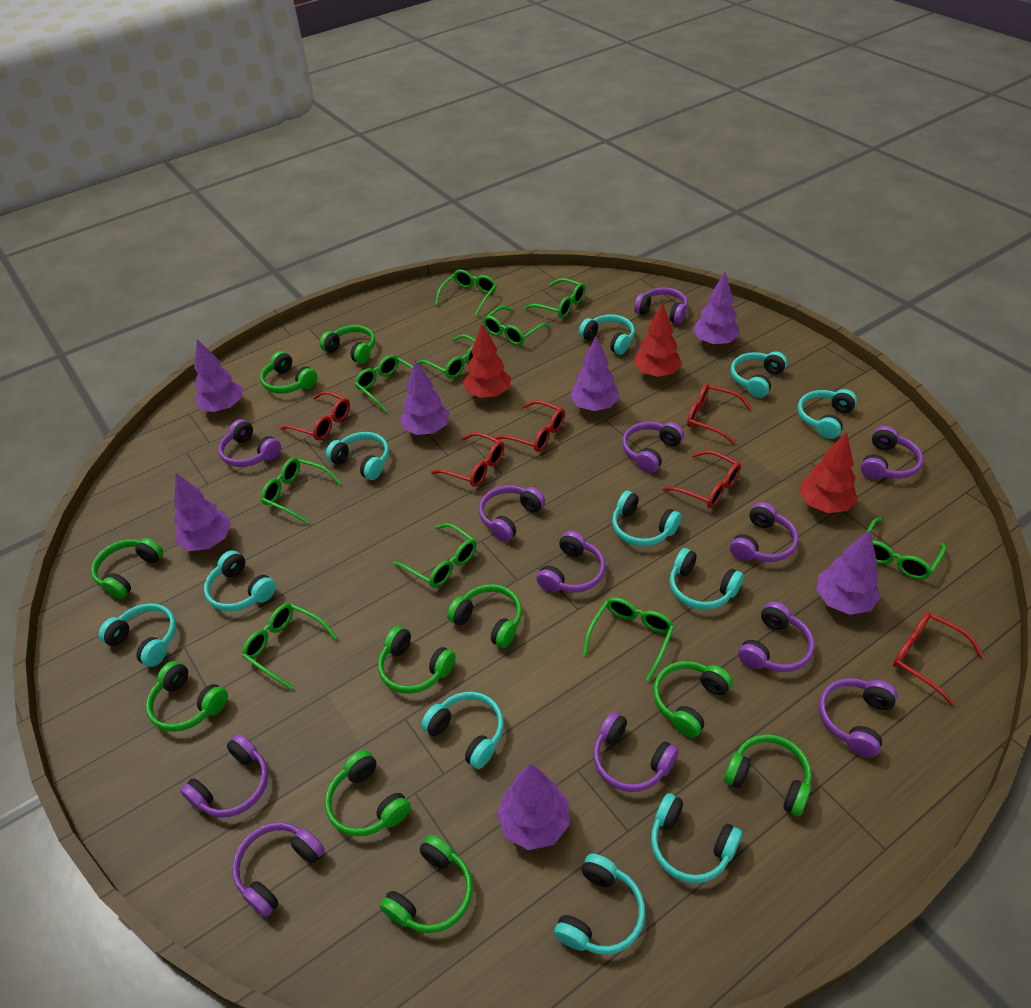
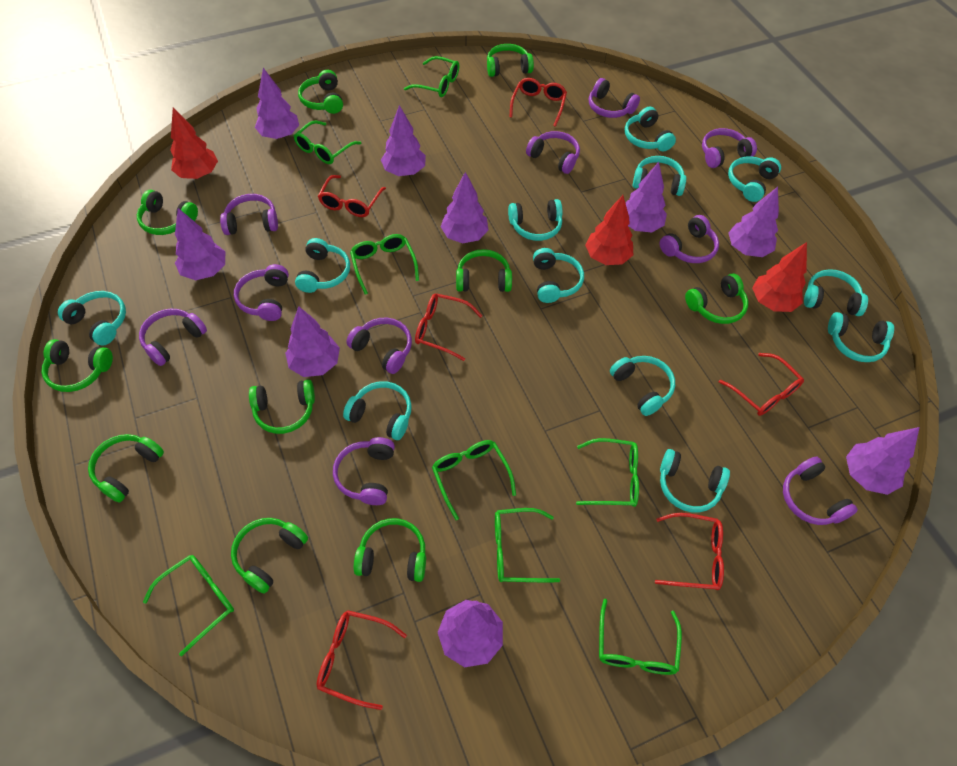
green glasses: [242,603,337,690] [261,458,341,524] [355,355,413,413] [393,523,477,588] [417,334,475,379] [435,269,497,316] [483,306,550,345] [524,278,586,318] [583,597,674,681] [866,518,946,579] = 10 -> [143,555,234,656] [294,120,362,164] [350,234,419,295] [404,56,459,97] [432,440,516,520] [495,508,560,582] [576,438,639,507] [599,599,682,675] = 8
purple headphones: [180,734,268,818] [219,419,281,467] [232,822,325,917] [479,485,545,542] [537,531,605,593] [593,712,679,792] [622,422,684,473] [634,287,688,324] [730,502,798,562] [738,602,814,672] [819,678,898,757] [860,426,923,480] = 12 -> [139,309,207,366] [220,194,278,235] [234,264,289,321] [333,437,395,505] [346,318,412,374] [526,131,580,174] [589,78,640,118] [659,215,719,263] [702,128,757,168] [783,456,858,525] = 10
purple tree: [174,473,231,551] [194,339,242,412] [400,360,450,435] [497,764,570,850] [570,336,620,411] [693,272,739,346] [816,530,881,615] = 7 -> [175,208,225,280] [255,68,299,139] [285,306,340,377] [381,105,426,176] [438,600,503,667] [440,172,488,243] [626,162,667,232] [729,187,779,257] [846,427,920,495] = 9
turquoise headphones: [99,603,176,667] [204,550,276,611] [326,432,389,480] [421,692,504,769] [554,853,645,955] [579,315,635,355] [612,491,681,546] [651,793,742,883] [670,548,744,610] [731,351,787,398] [798,389,857,439] = 11 -> [58,291,126,346] [295,238,350,293] [343,381,412,440] [508,199,563,241] [533,248,584,303] [610,356,675,416] [625,107,676,151] [633,156,686,196] [660,449,730,513] [728,156,781,202] [804,269,868,316] [828,312,894,362] = 12

